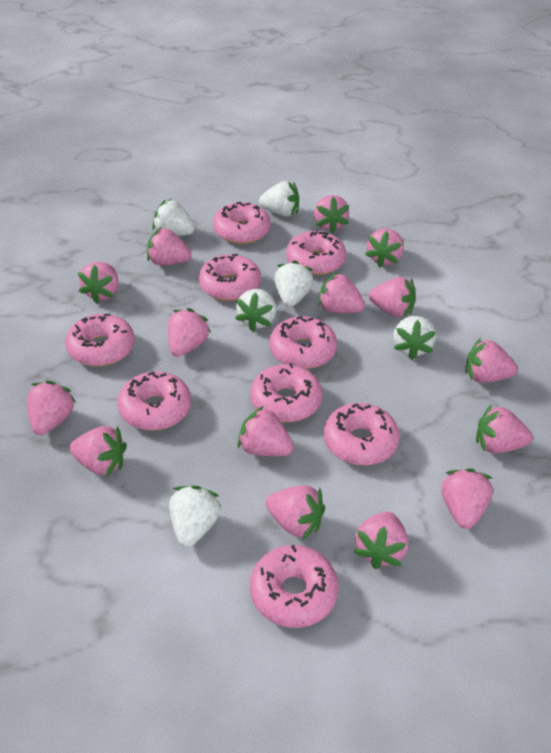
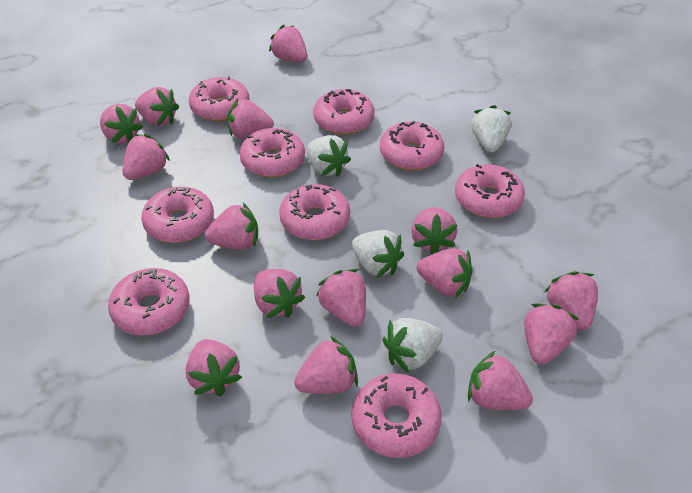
white strawberry: [152,199,195,236] [169,485,221,547] [235,289,276,332] [259,181,299,217] [274,261,313,307] [393,316,436,360] = 6 -> [307,135,351,177] [352,230,404,278] [383,318,443,373] [471,105,511,152] = 4

